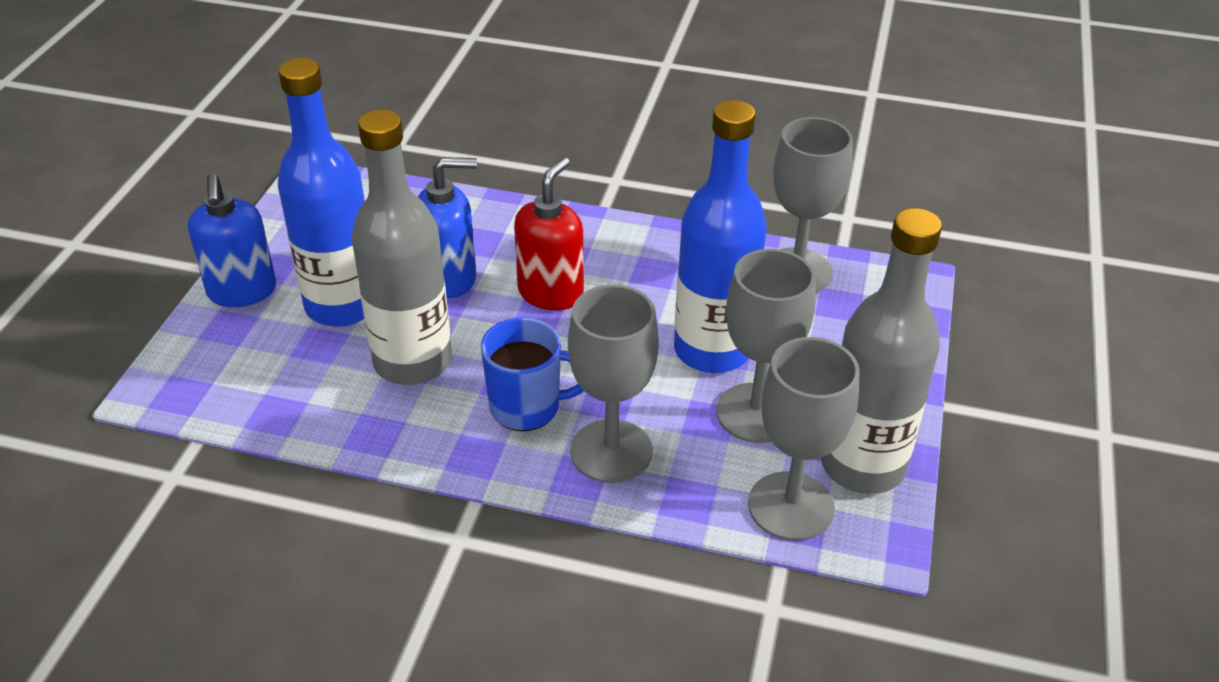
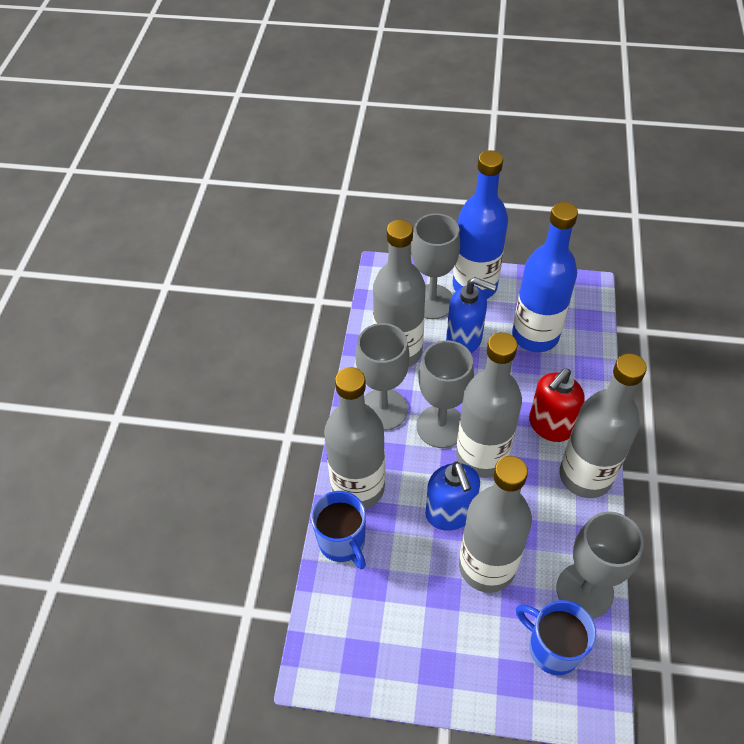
blue mug: [481,317,584,431] = 1 -> [311,491,366,570] [516,600,596,675] = 2
grey bottle: [351,109,452,385] [821,208,942,494] = 2 -> [324,367,385,509] [373,220,426,367] [456,332,522,478] [459,456,532,593] [559,353,647,498] = 5

